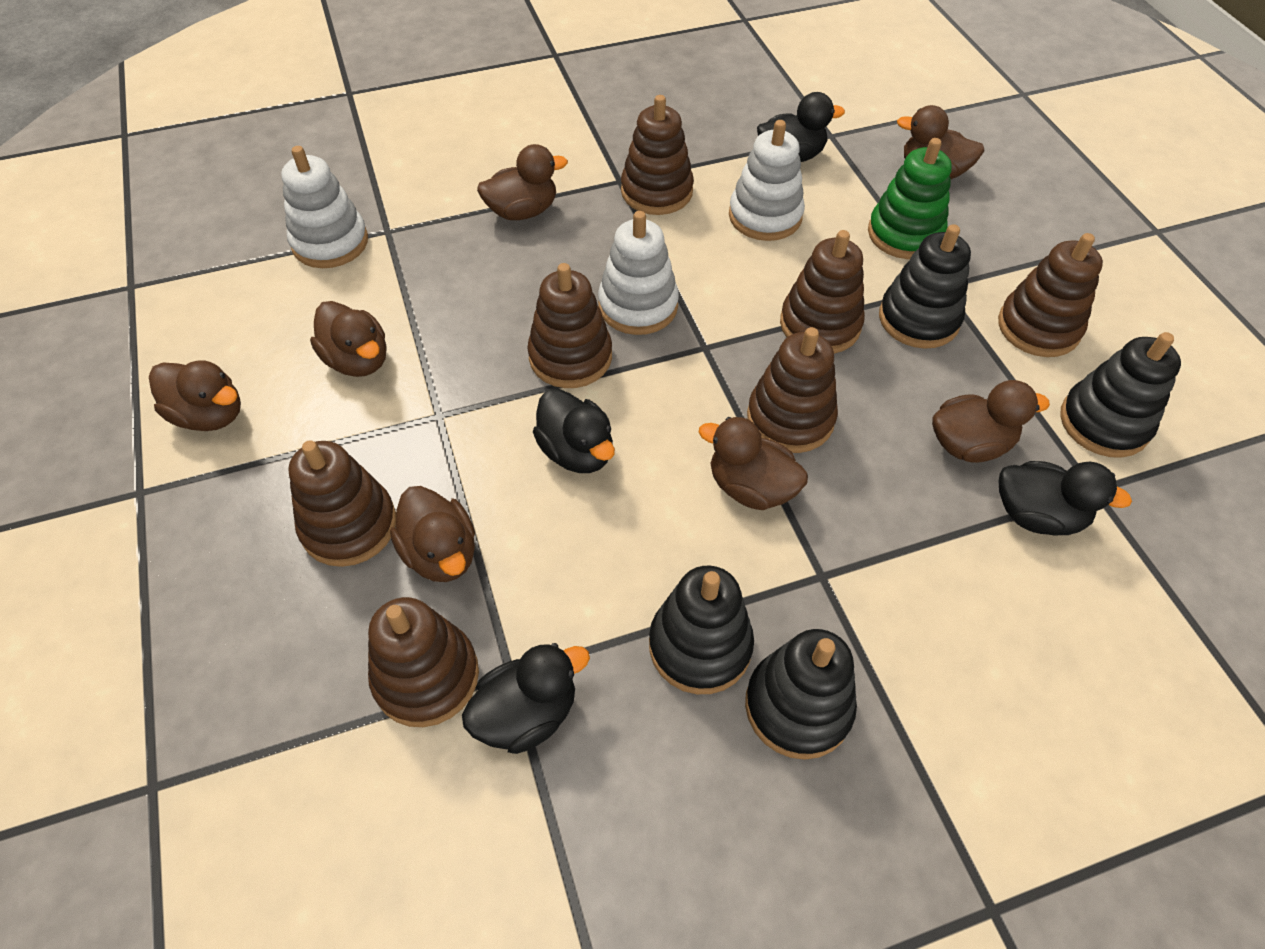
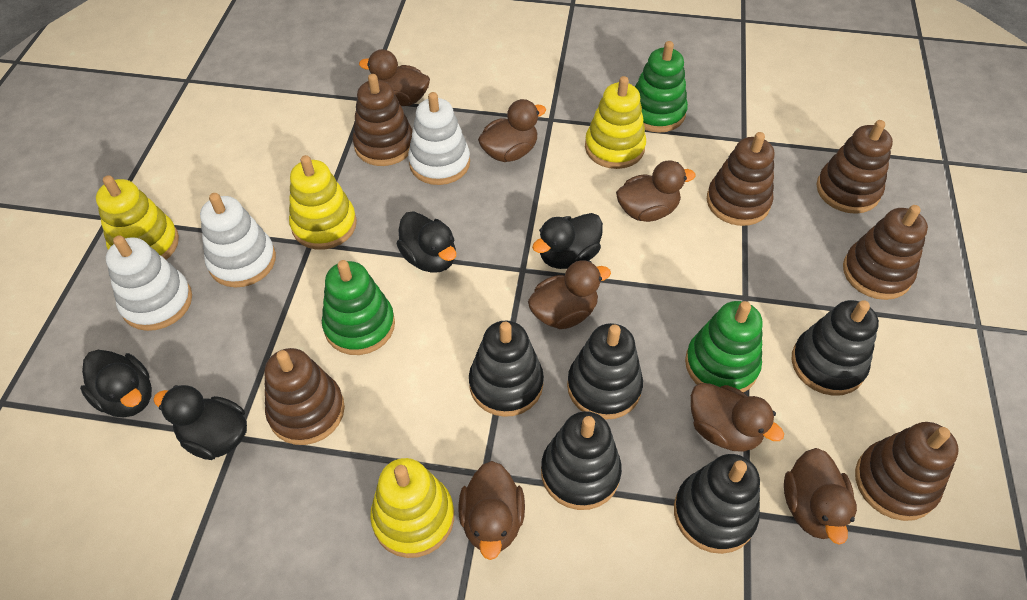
black stacking toy: [649,566,754,694] [745,629,857,760] [879,224,971,349] [1060,332,1181,458] = 4 -> [469,321,544,417] [541,411,622,510] [567,323,643,420] [674,454,760,554] [792,300,879,396] = 5
brown stacking toy: [288,440,396,567] [368,597,479,727] [527,263,612,388] [621,95,694,215] [747,327,838,453] [780,230,865,354] [998,233,1103,357] = 7 -> [264,348,345,445] [353,74,413,166] [707,132,775,226] [817,120,893,214] [843,205,928,300] [855,422,959,521] = 6
green stacking toy: [868,138,952,259] = 1 -> [322,260,395,355] [635,41,688,133] [685,301,763,393] = 3
yellow stacking toy: none = 0 -> [96,175,179,260] [289,155,357,250] [370,458,454,558] [585,76,646,169] = 4

